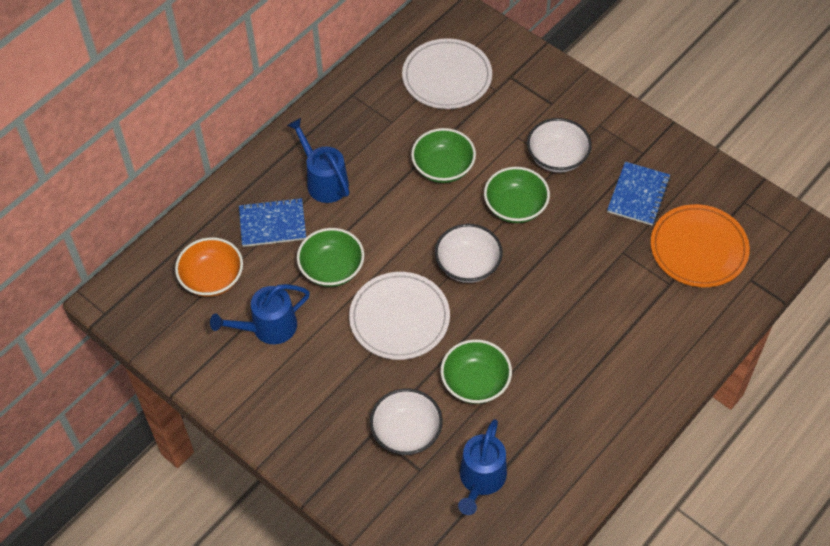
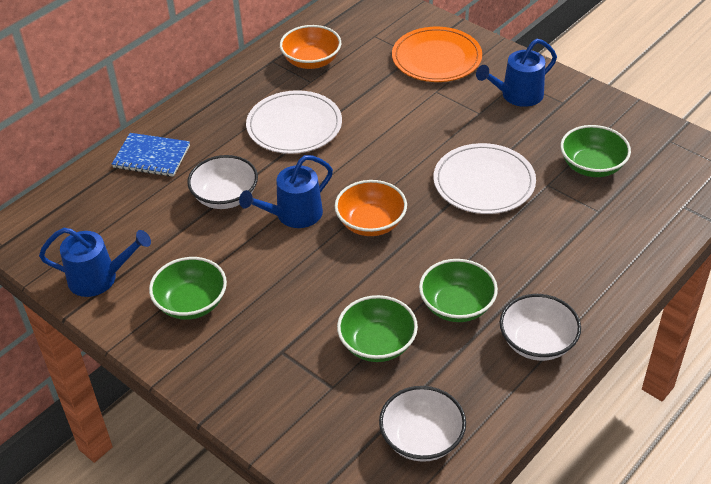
blue notebook: [239,198,306,247] [607,162,671,225] = 2 -> [112,133,190,177] = 1
orange bowl: [175,237,243,297] = 1 -> [280,25,341,69] [335,180,407,236] = 2

